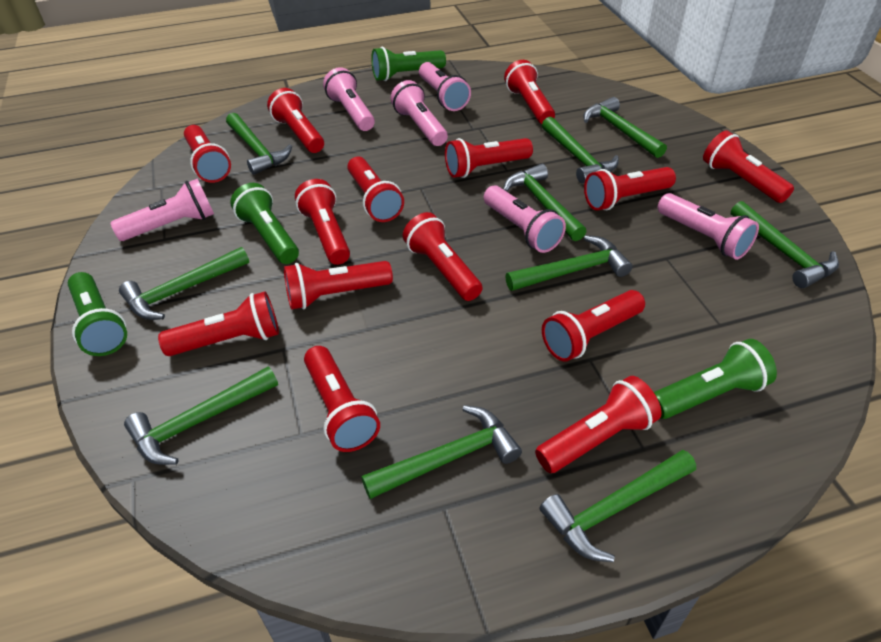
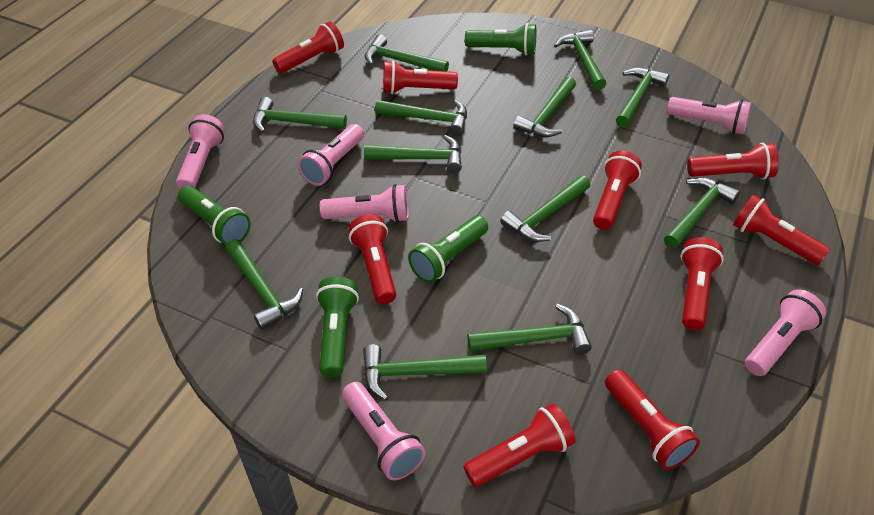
green hammer: [119,247,249,320] [124,367,278,465] [226,113,292,175] [361,405,522,499] [503,164,587,241] [505,235,633,291] [540,450,696,562] [542,117,619,184] [583,97,667,158] [731,201,839,288] = 10 -> [225,239,303,330] [253,97,347,133] [363,344,487,400] [364,135,462,173] [365,34,449,71] [375,100,467,136] [468,304,592,354] [500,175,591,242] [513,77,576,137] [554,30,606,90] [616,67,669,127] [664,177,740,248] = 12
red flashlight: [158,291,279,356] [184,125,231,183] [267,88,324,153] [284,261,393,310] [295,179,350,265] [304,346,380,452] [347,157,404,222] [403,212,482,301] [445,138,533,178] [504,60,555,124] [535,376,662,473] [542,290,645,362] [584,167,676,211] [703,130,794,203] = 14 -> [272,21,344,73] [348,214,396,304] [383,61,458,94] [463,404,576,487] [593,151,642,230] [605,370,700,470] [681,237,724,330] [687,143,779,179] [733,195,830,265] = 9

